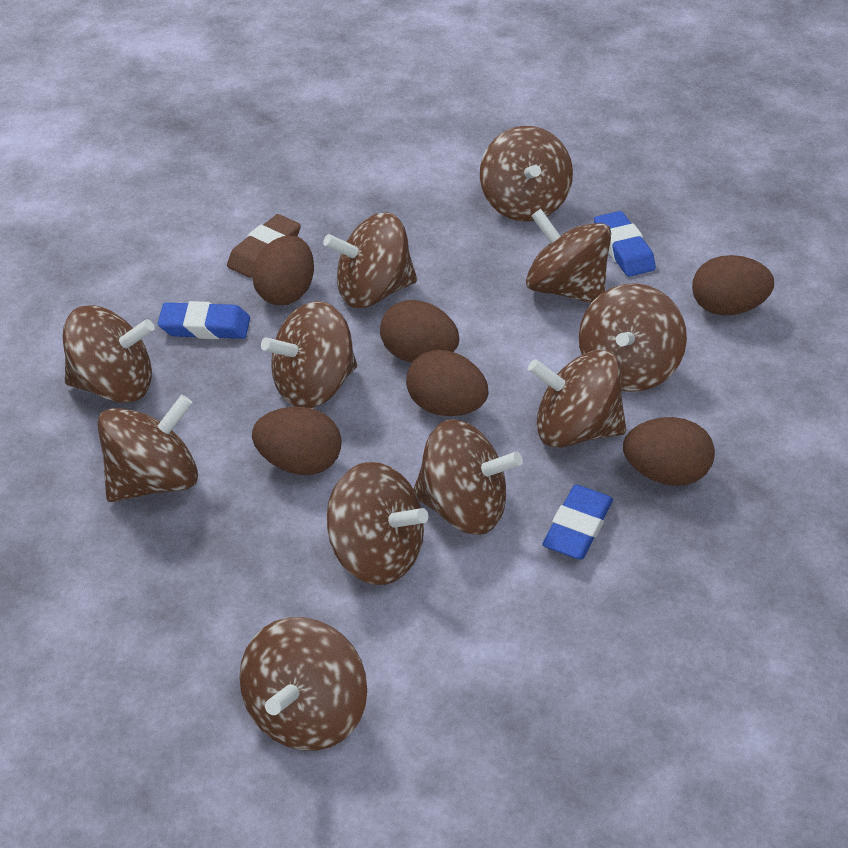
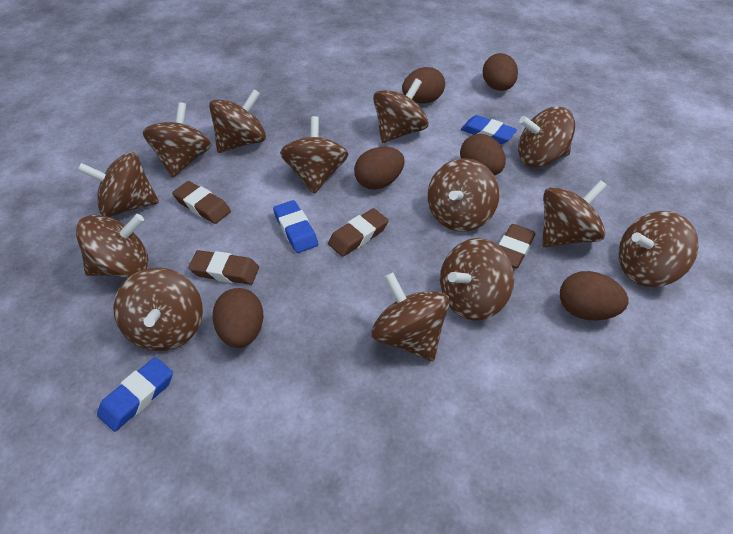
brown eraser: [227,214,301,278] = 1 -> [172,181,231,224] [188,250,259,285] [328,208,389,257] [499,224,535,268] = 4
brown spinning top: [63,305,155,403] [97,395,198,502] [239,617,367,751] [261,301,357,408] [323,212,417,308] [326,462,428,585] [414,419,523,535] [480,126,573,222] [526,209,611,303] [528,350,626,448] [579,283,687,392] = 11 -> [76,214,149,277] [77,152,159,217] [113,267,203,351] [143,102,211,178] [209,89,266,153] [280,116,348,194] [371,272,450,361] [373,78,429,143] [428,158,499,232] [440,238,514,321] [518,107,575,167] [542,180,607,247] [619,211,699,287] = 13

